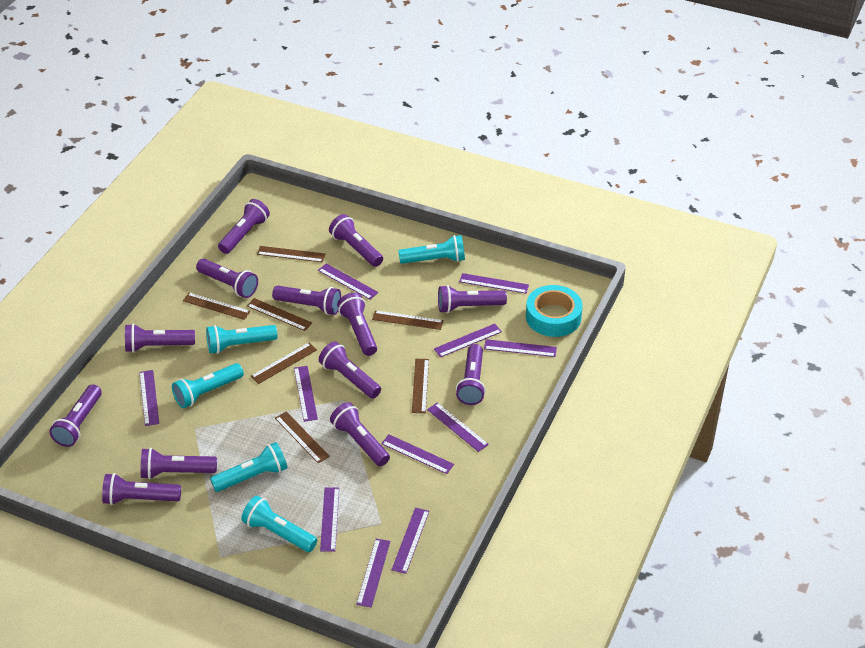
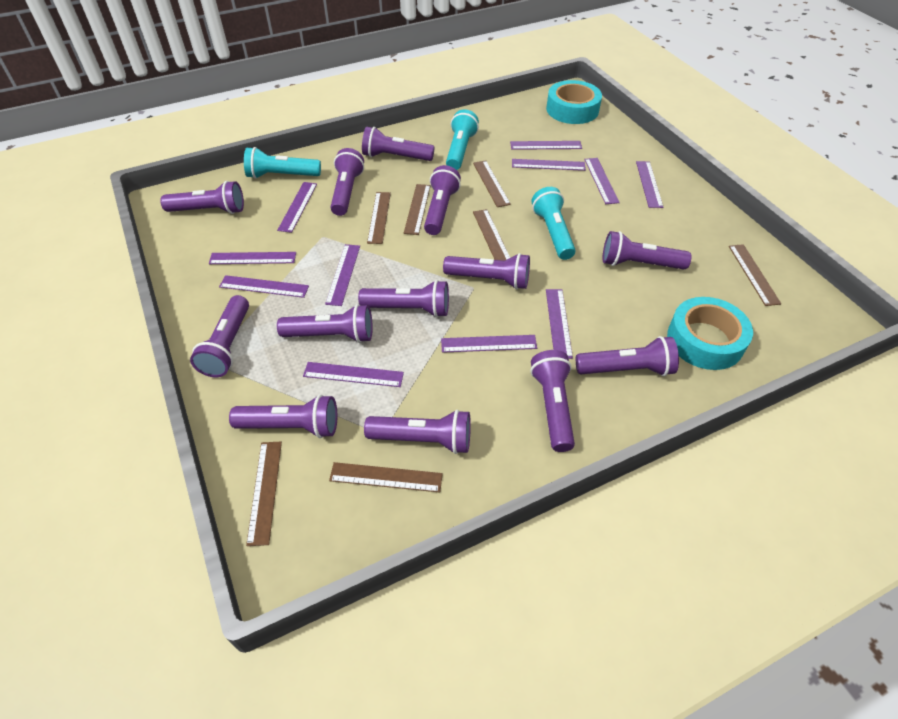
turquoise flashlight: [172,363,244,408] [206,325,278,354] [210,442,288,492] [241,496,317,552] [398,235,465,264] = 5 -> [244,147,321,179] [446,109,479,170] [532,187,576,260] = 3
turquoise tape: [526,285,583,337] = 1 -> [546,80,602,124] [667,297,753,370] = 2

